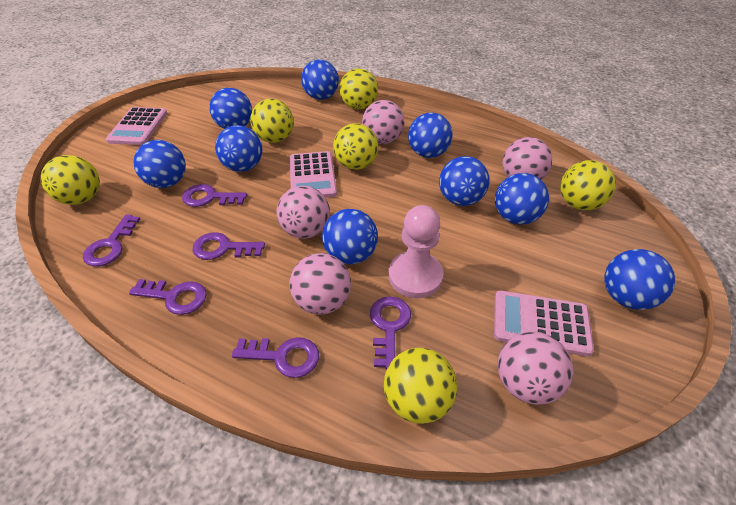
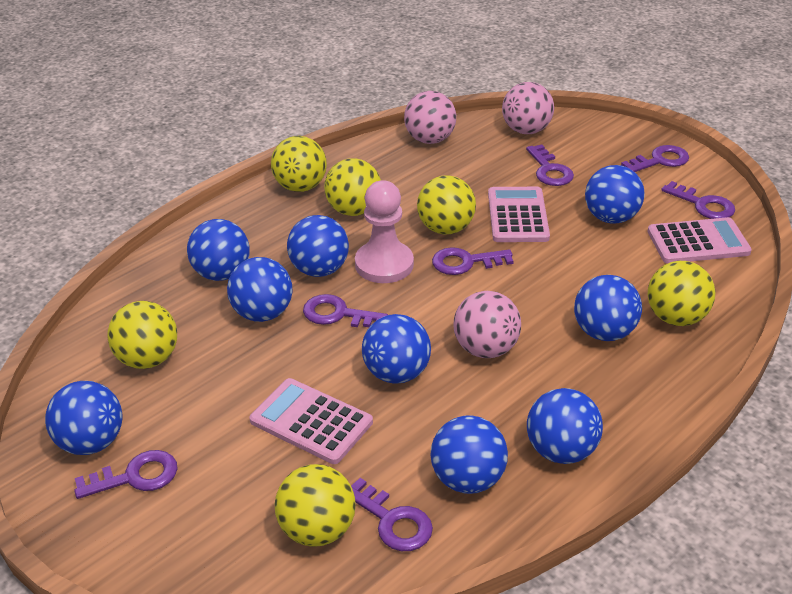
pink ball: [277,186,330,239] [290,253,351,314] [362,100,405,144] [498,331,573,405] [503,137,552,180] = 5 -> [404,91,456,144] [453,291,521,358] [502,82,554,134] = 3
purple key: [83,214,140,267] [129,279,207,315] [182,184,247,207] [192,232,265,260] [232,337,319,378] [370,296,411,369] = 6 -> [74,450,178,499] [303,294,388,327] [351,478,433,551] [432,247,514,275] [526,144,574,186] [621,145,689,172] [661,181,735,219] = 7

